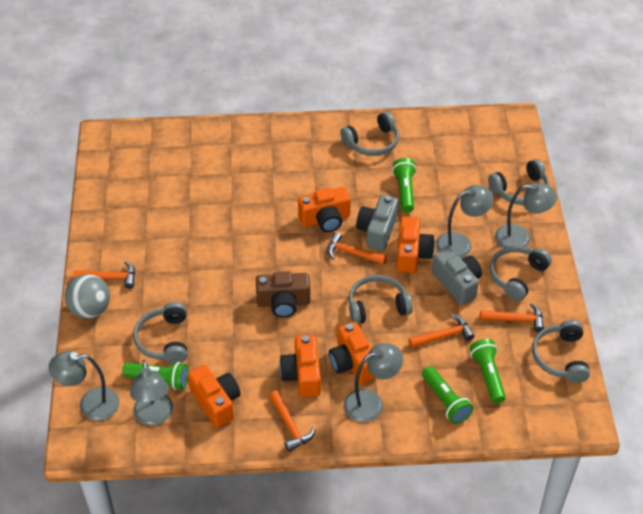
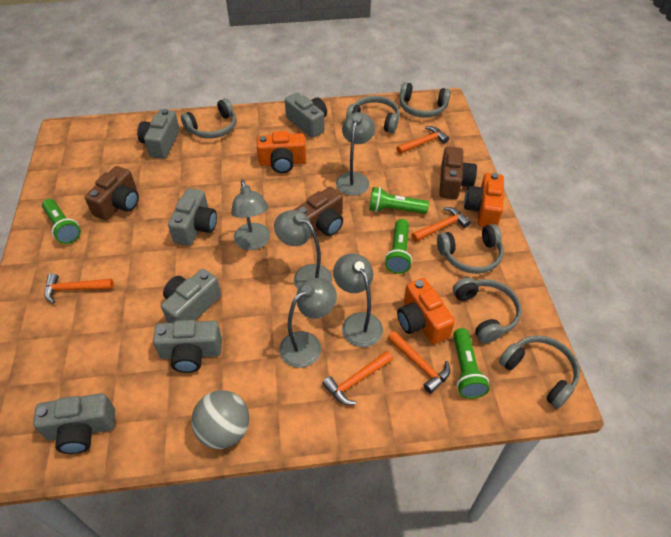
brown camera: [256,271,310,318] = 1 -> [85,166,139,221] [294,187,343,236] [439,146,477,199] = 3
grey camera: [356,195,398,251] [432,248,482,305] = 2 -> [33,393,115,454] [137,109,180,159] [153,320,222,373] [161,269,221,323] [168,188,217,246] [285,92,327,138] = 6
orange camera: [188,365,241,428] [279,335,321,397] [298,187,351,232] [329,322,376,384] [397,216,435,273] = 5 -> [257,131,306,173] [397,278,455,345] [464,173,504,227] = 3

